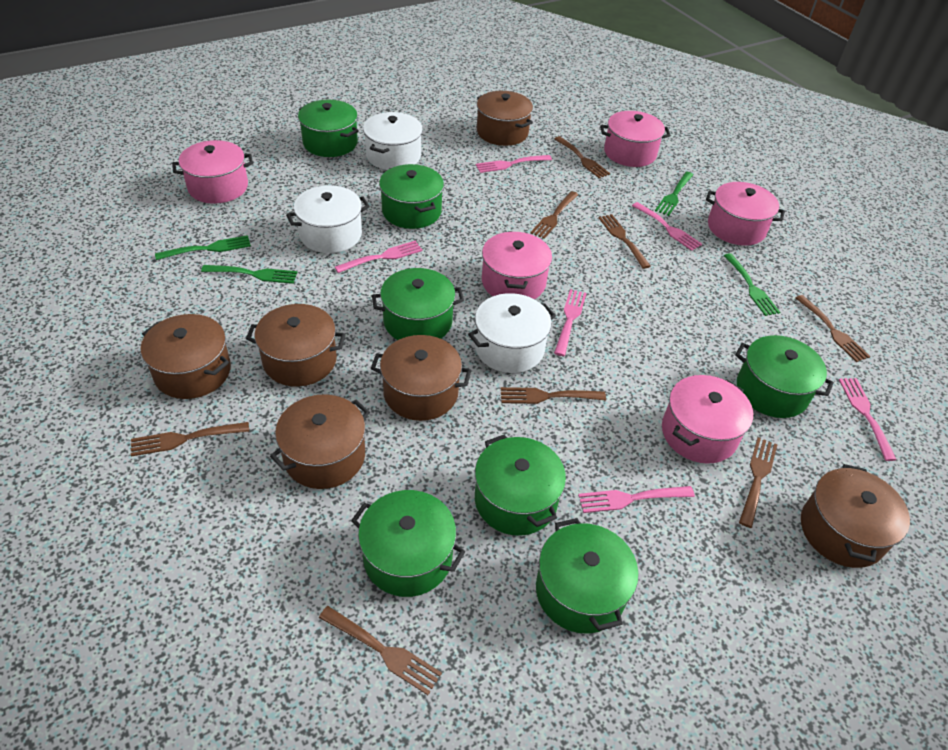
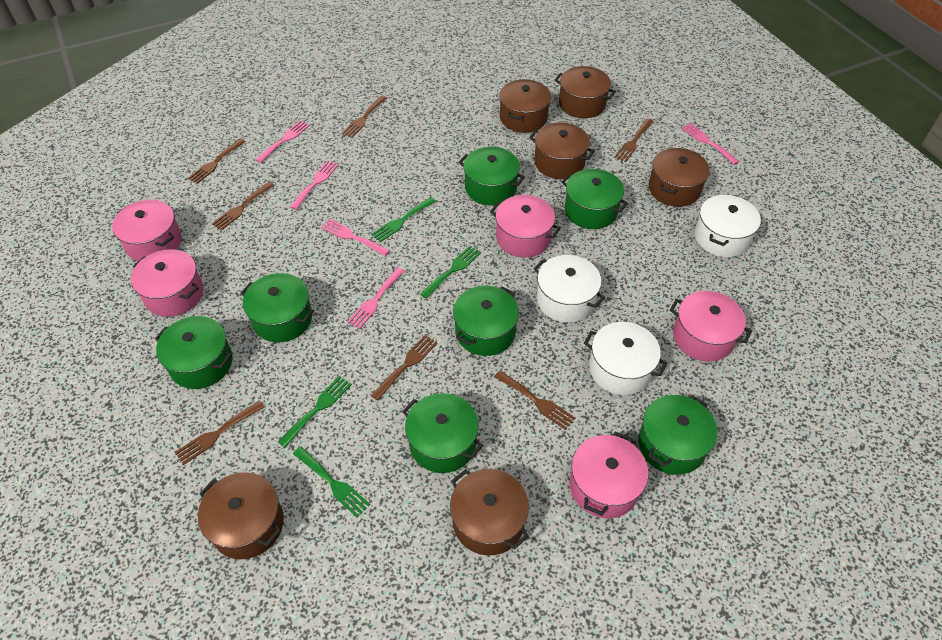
brown fork: [131,422,249,457] [319,606,442,695] [501,387,606,404] [531,191,578,239] [554,136,610,178] [598,214,651,269] [739,437,777,528] [796,295,870,362] = 8 -> [175,400,265,465] [187,138,246,184] [212,182,274,231] [342,95,387,138] [371,335,438,401] [494,370,575,430] [614,118,654,162] = 7
pink fork: [335,241,423,273] [476,155,552,173] [554,289,587,356] [578,486,695,513] [632,202,702,251] [839,378,897,461] = 6 -> [255,121,310,163] [290,160,339,210] [321,219,390,256] [347,267,405,329] [681,123,739,165] = 5

